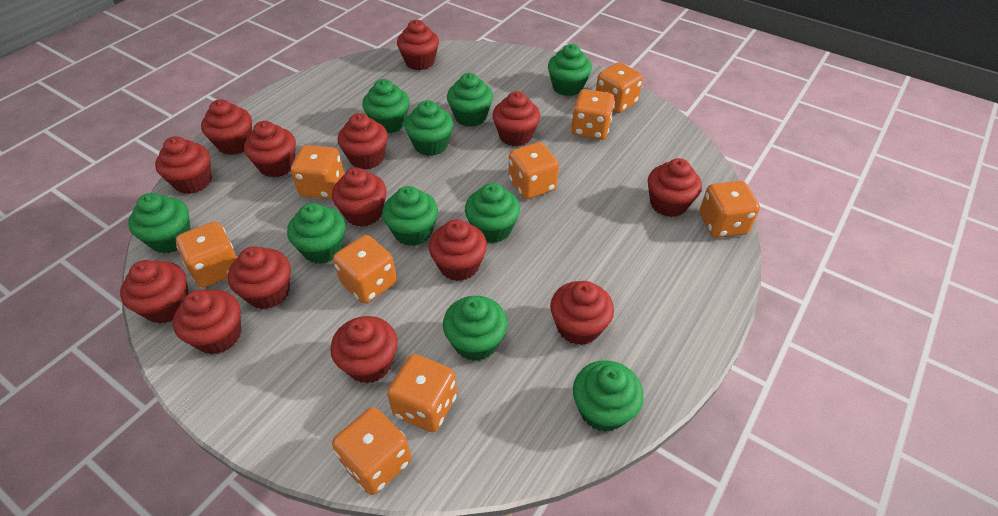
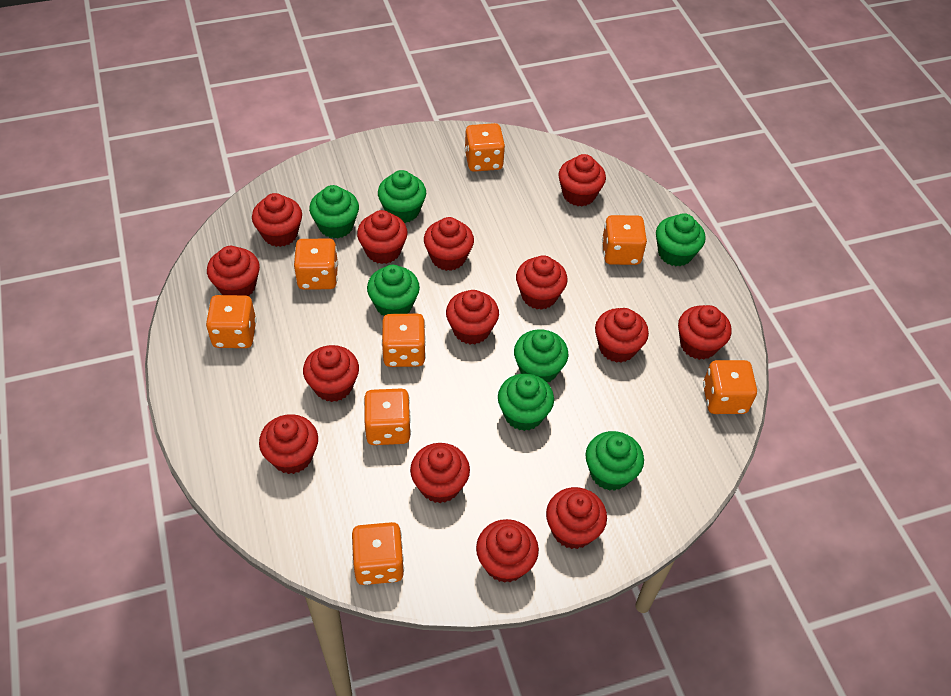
green cupcake: [128,193,191,253] [287,203,345,264] [362,79,410,133] [382,186,438,246] [405,100,453,156] [443,296,507,361] [447,73,493,127] [465,183,520,243] [548,44,592,96] [573,360,644,432] = 10 -> [309,185,359,239] [367,265,420,316] [378,170,426,223] [498,373,554,431] [514,329,568,382] [586,431,644,491] [656,213,706,266] = 7
orange dice: [176,221,237,288] [291,145,344,199] [332,407,411,495] [333,235,397,303] [387,354,457,432] [509,142,559,199] [571,89,615,140] [596,62,643,113] [700,181,760,238] = 9 -> [206,295,257,348] [294,239,338,290] [352,522,404,585] [364,389,411,445] [381,314,426,367] [465,123,505,172] [602,215,647,265] [703,360,757,414] = 8

